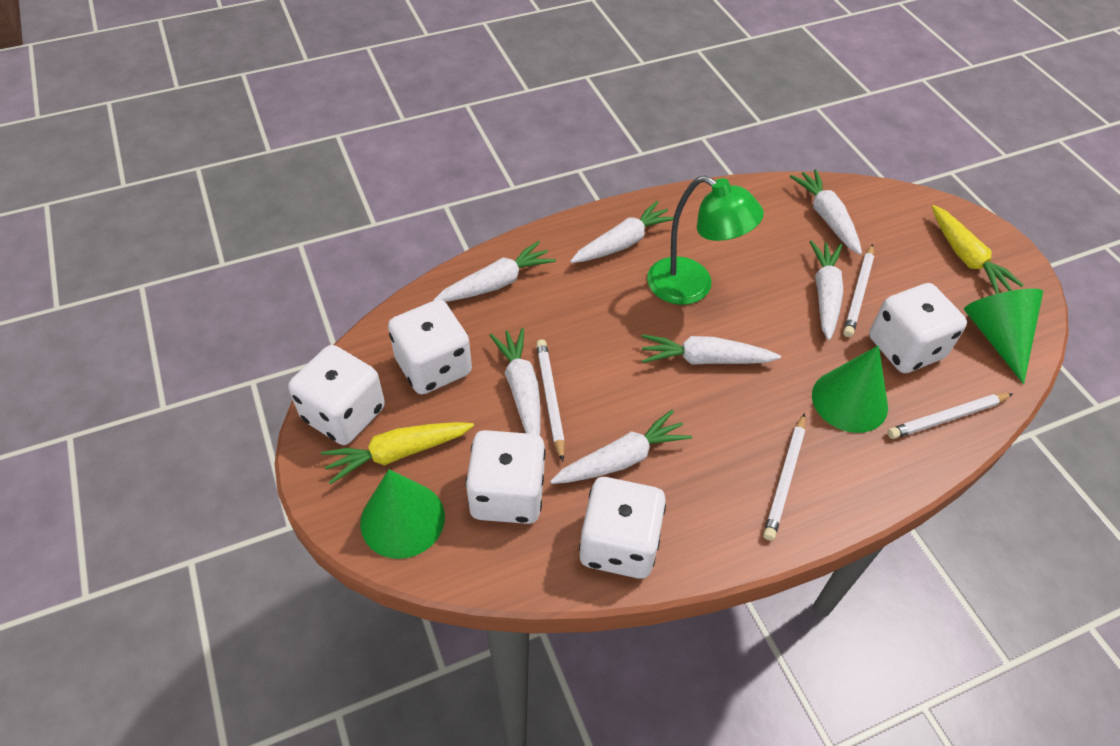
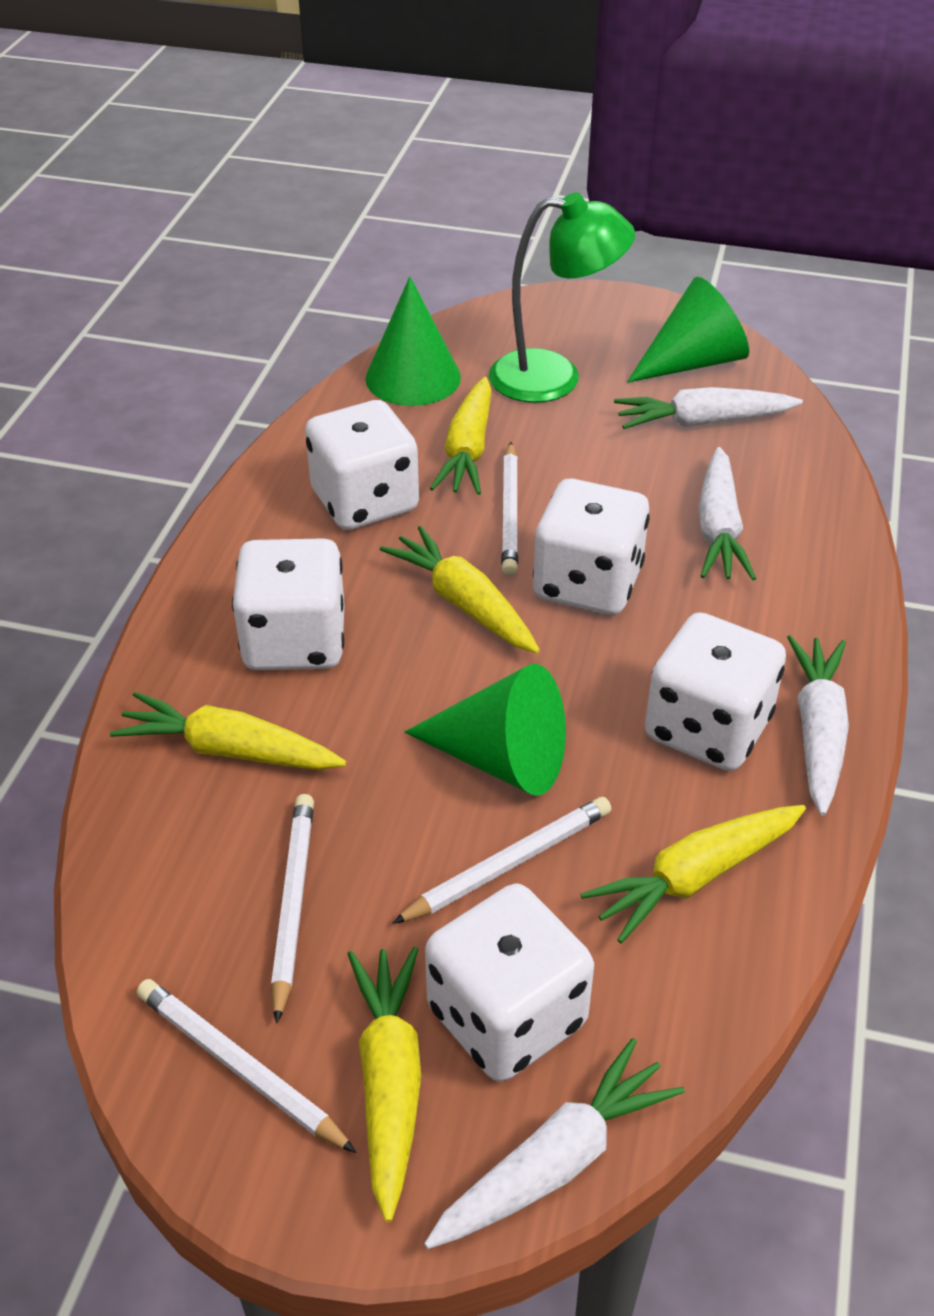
white carrot: [434,241,556,302] [489,328,541,436] [550,410,692,484] [570,201,674,263] [641,334,781,365] [790,169,862,255] [810,240,843,340] = 7 -> [424,1038,685,1249] [614,387,803,429] [698,447,756,580] [787,635,849,816] = 4
yellow carrot: [321,422,474,485] [932,205,1024,294] = 2 -> [110,692,346,770] [347,947,421,1222] [380,526,540,653] [430,377,492,495] [581,805,806,943] = 5

